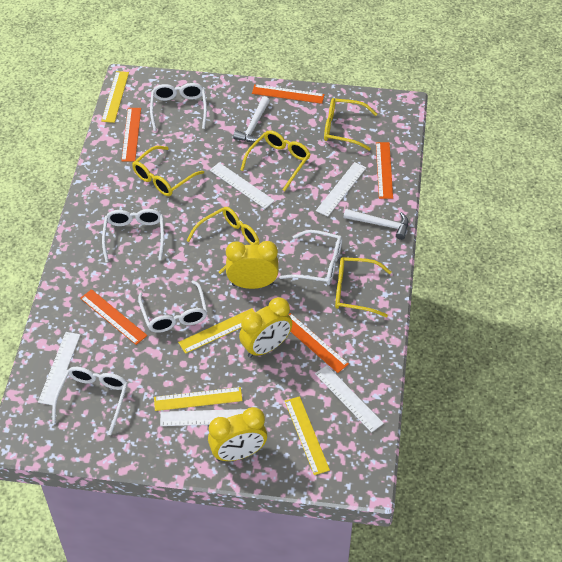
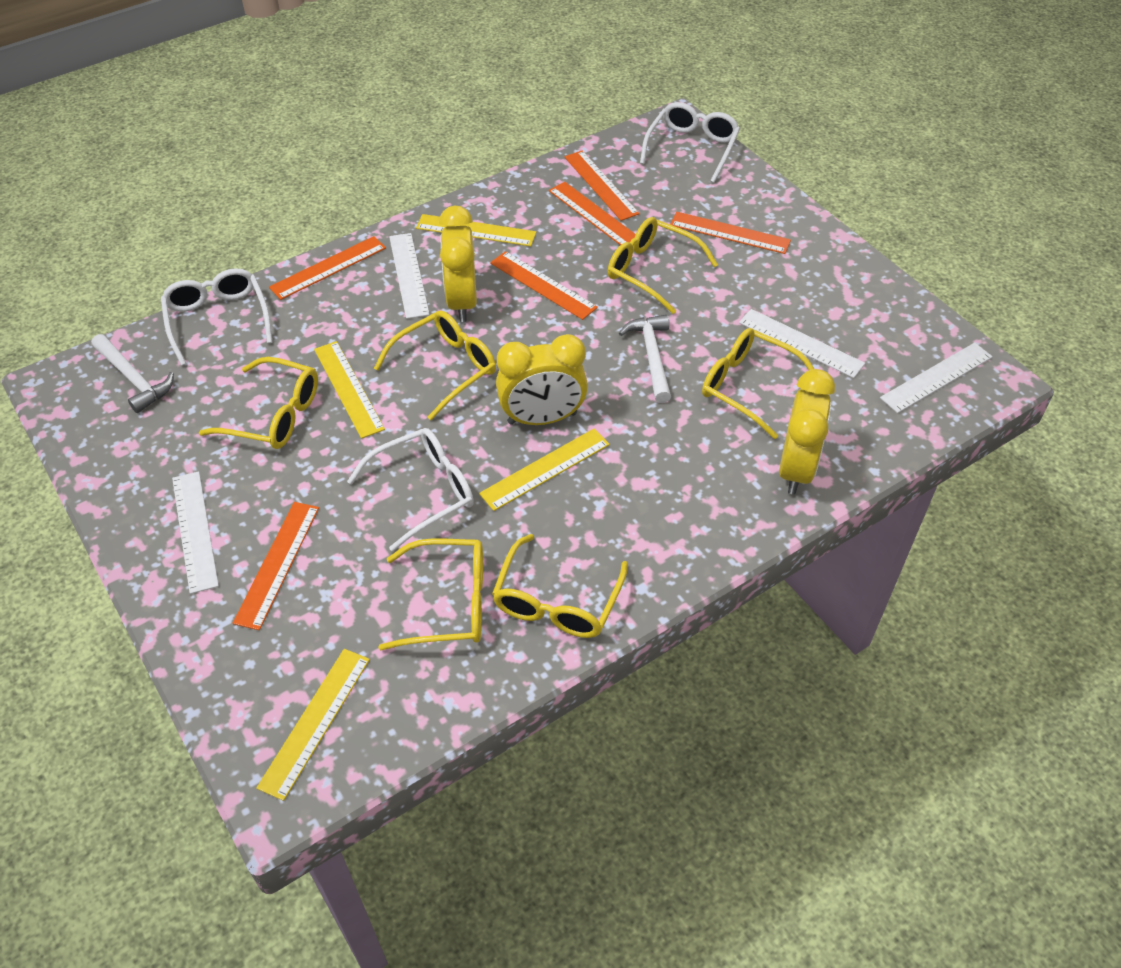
orange ruler: [80,289,147,345] [121,108,141,162] [252,84,325,104] [288,313,349,373] [376,142,393,199] = 5 -> [233,502,319,630] [269,236,386,300] [490,251,598,320] [549,182,636,245] [564,150,640,221] [670,212,791,254] = 6
white glasses: [52,367,128,435] [102,209,164,262] [138,280,208,333] [150,83,207,131] [279,230,342,285] = 5 -> [161,268,273,366] [347,428,474,552] [640,102,740,183] = 3
white ruler: [38,332,80,405] [160,409,246,426] [210,163,275,209] [315,365,384,433] [316,162,366,217] = 5 -> [172,471,219,594] [389,233,430,319] [739,309,865,378] [880,343,993,413] = 4
yellow glasses: [132,146,204,196] [186,207,259,274] [241,130,311,191] [324,98,377,151] [335,257,391,317] = 5 -> [199,357,318,449] [374,311,496,420] [378,539,483,651] [492,534,628,638] [608,217,718,314] [702,328,814,439] = 6

